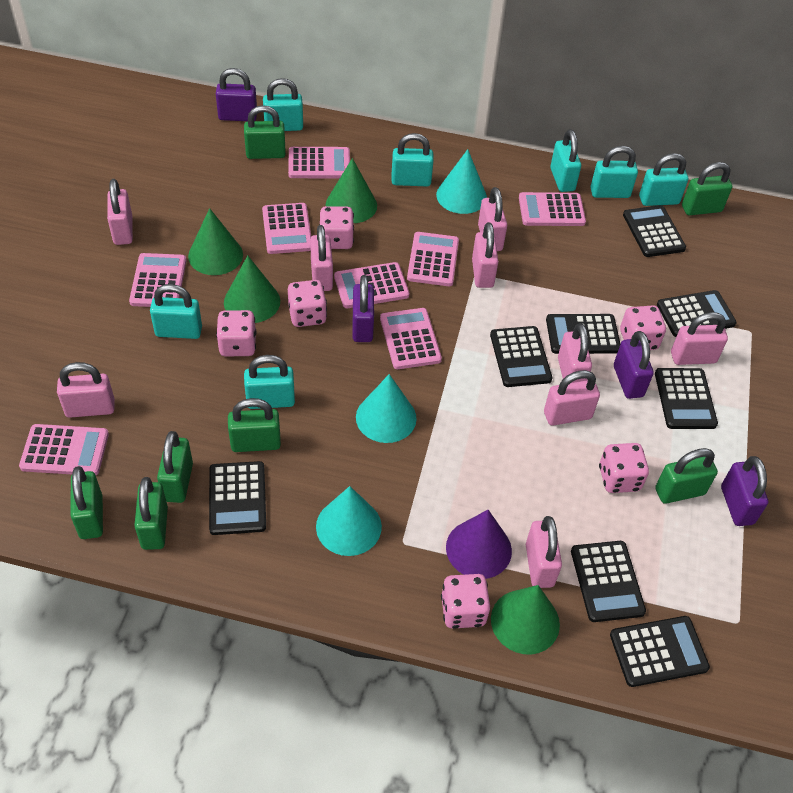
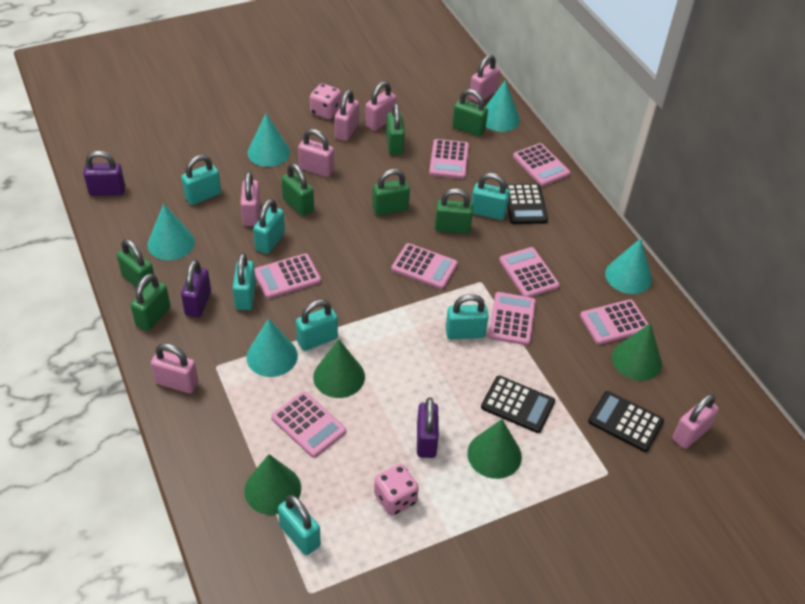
black calculator: [209,461,266,535] [490,326,552,387] [546,314,620,354] [571,541,646,622] [610,616,710,687] [623,205,686,257] [655,368,718,429] [657,290,737,337] = 8 -> [481,376,555,433] [506,184,548,224] [588,391,664,452] = 3
pink dice: [216,310,256,357] [288,280,327,327] [320,206,354,249] [441,574,490,629] [599,443,649,493] [620,305,666,350] = 6 -> [310,83,341,119] [374,464,419,516] = 2
pink padlock: [57,362,115,418] [107,179,133,245] [310,225,333,291] [472,222,498,288] [478,187,507,251] [526,516,562,588] [544,370,600,425] [558,323,592,383] [671,312,728,365] = 9 -> [151,343,199,394] [240,171,261,226] [298,129,334,177] [335,90,359,141] [365,81,396,131] [469,55,500,103] [672,394,719,449] = 7
purple cone: [446,510,512,579] = 1 -> none = 0
purple padlock: [216,68,257,121] [352,275,374,342] [614,331,654,399] [721,456,768,526] = 4 -> [83,151,125,196] [181,260,211,318] [417,397,439,458] = 3
turquoise cone: [316,486,382,556] [356,374,417,443] [436,149,487,214] = 3 -> [147,204,195,260] [246,318,298,377] [247,114,290,167] [485,80,520,132] [605,238,652,294] = 5

